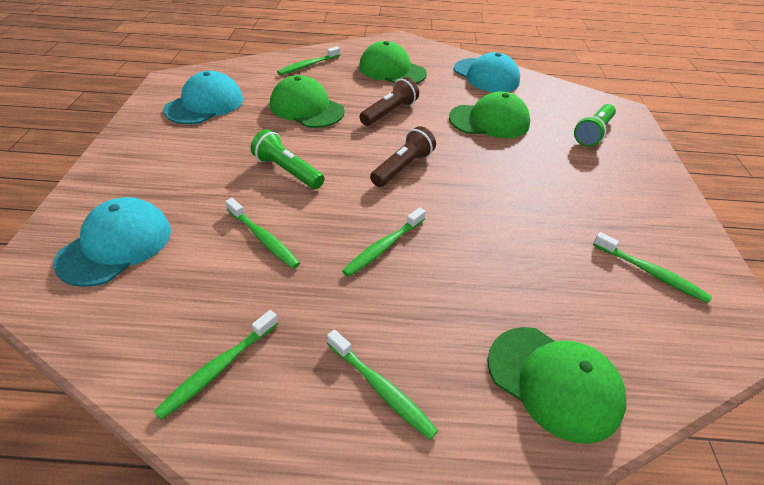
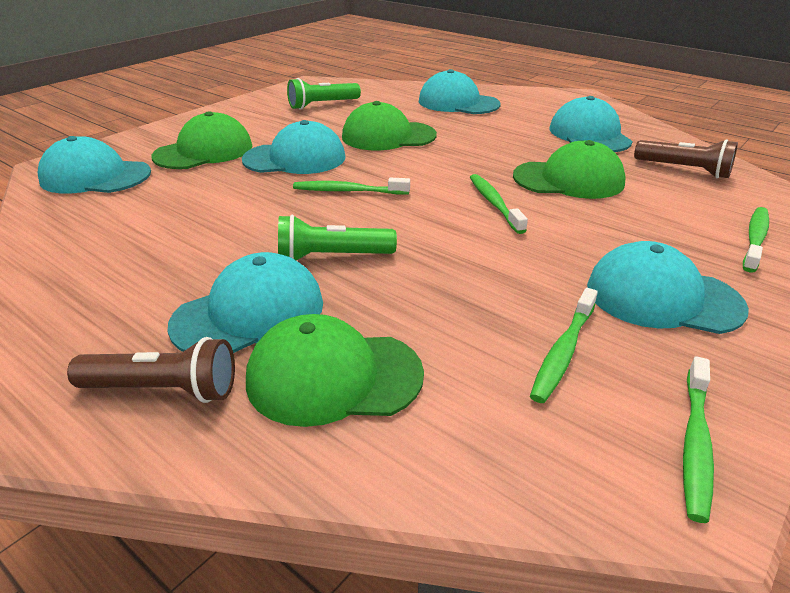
green toothbrush: [153,310,278,420] [225,198,300,269] [277,46,340,75] [327,330,438,440] [342,207,426,277] [593,232,712,303] = 6 -> [293,178,410,195] [470,174,528,234] [530,288,598,403] [683,356,714,523] [743,207,769,273] = 5
turquoise cap: [53,197,171,287] [163,71,243,124] [454,52,520,92] = 3 -> [37,136,151,194] [167,252,323,353] [242,120,346,174] [419,69,501,114] [550,96,633,152] [587,241,749,334] = 6

